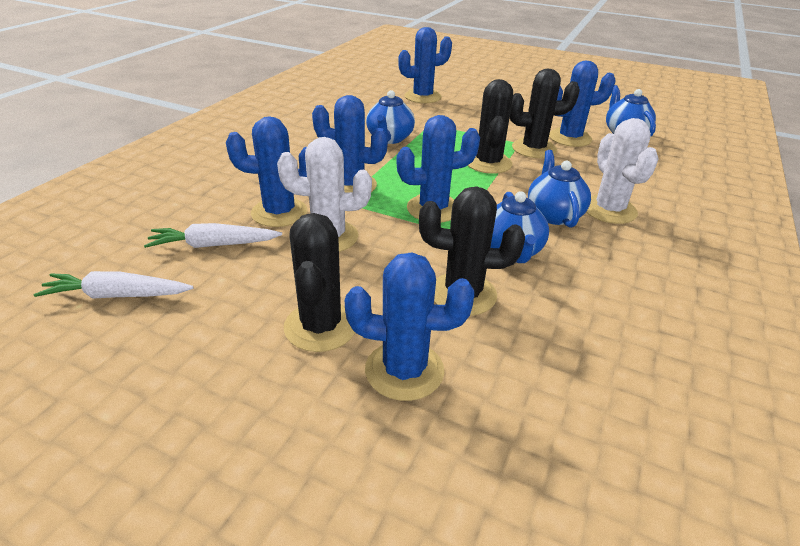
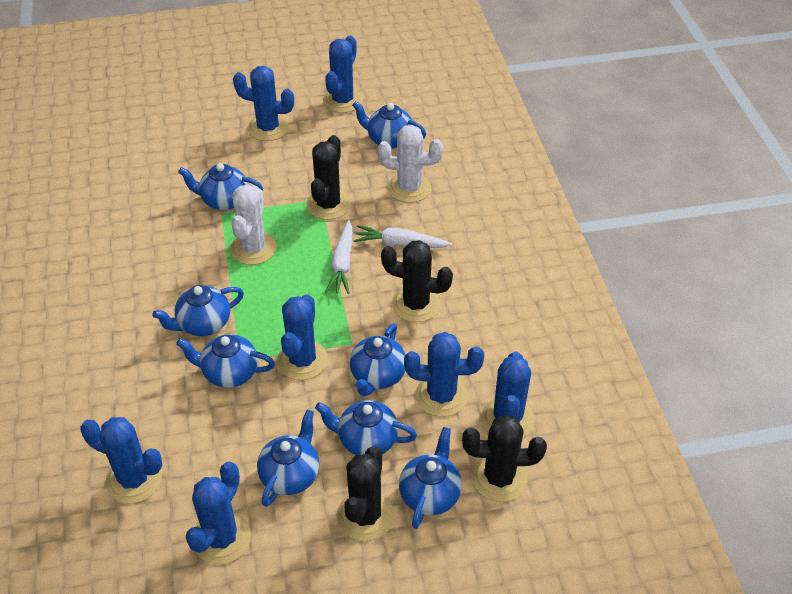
blue cactus: [226,116,308,227] [312,95,388,192] [345,252,474,401] [397,115,480,222] [398,27,452,103] [549,61,616,147] = 6 -> [80,417,162,503] [186,462,251,564] [233,66,294,141] [277,294,328,380] [323,36,363,113] [404,332,484,417] [481,351,535,438] = 7
blue teapot: [366,90,415,144] [490,191,549,263] [528,150,591,227] [606,85,656,137] = 4 -> [152,285,244,336] [176,334,275,388] [178,163,263,210] [257,409,319,507] [315,400,417,455] [350,323,406,396] [352,101,426,149] [399,427,462,529] = 8

